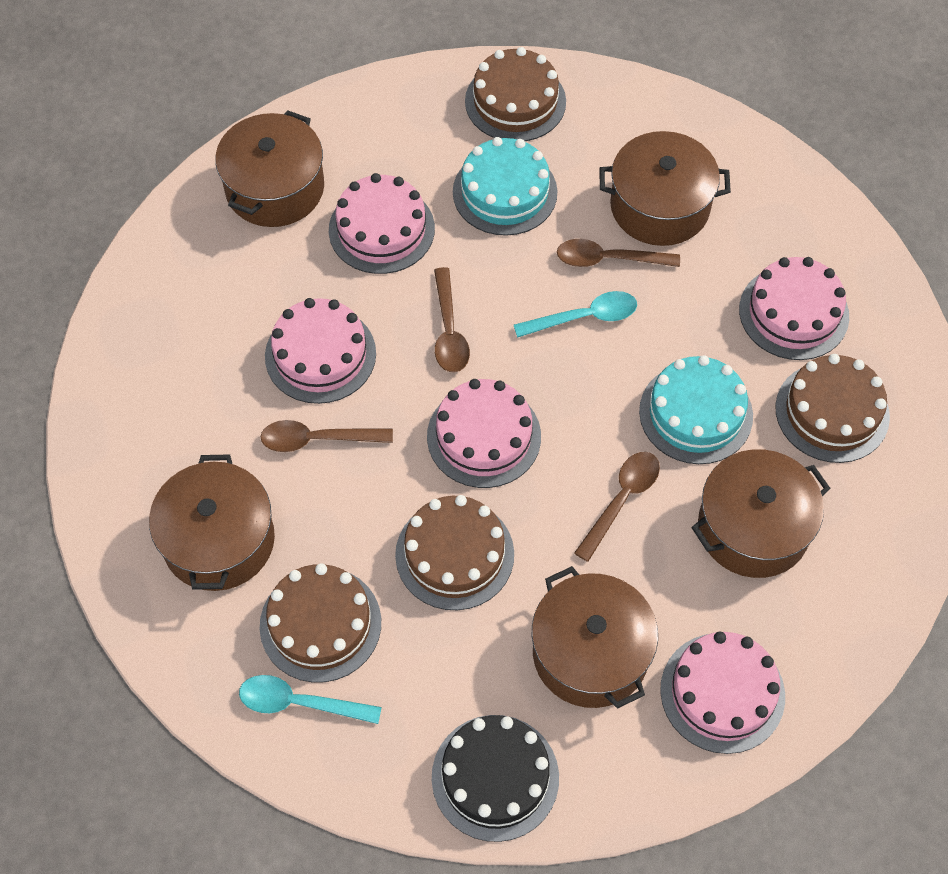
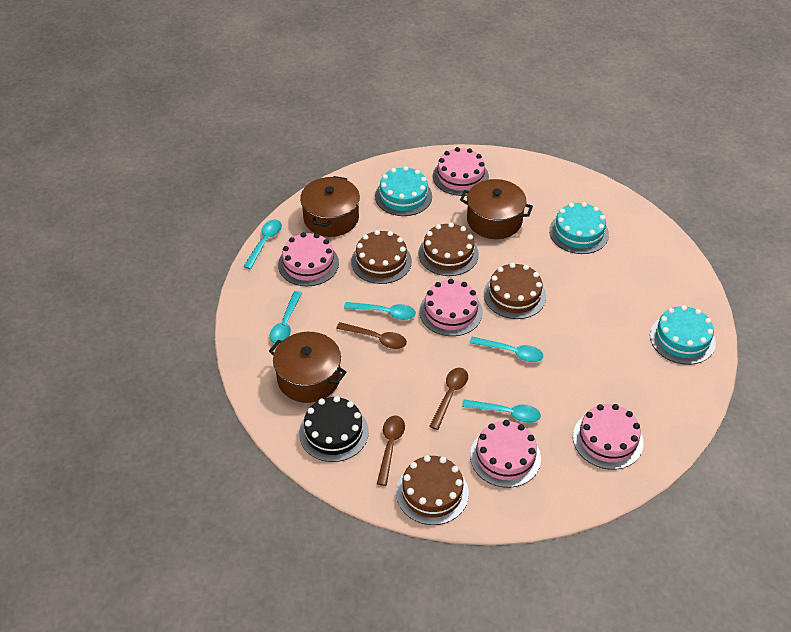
brown pot: [149,454,275,591] [215,110,324,227] [532,566,658,709] [599,131,731,246] [691,449,830,578] = 5 -> [269,332,346,403] [300,176,360,237] [460,179,533,239] = 3
brown spoon: [261,420,393,452] [434,267,470,373] [557,239,680,267] [574,452,660,562] = 4 -> [336,322,407,349] [377,416,405,486] [429,368,468,430] = 3
turquoise cake: [453,137,557,236] [639,355,753,464] = 2 -> [375,166,432,216] [549,202,609,254] [650,305,716,365] = 3
turquoise spoon: [239,675,382,724] [514,291,637,338] = 2 -> [243,220,282,269] [270,291,302,344] [344,302,416,320] [462,399,541,423] [469,337,543,362] = 5

